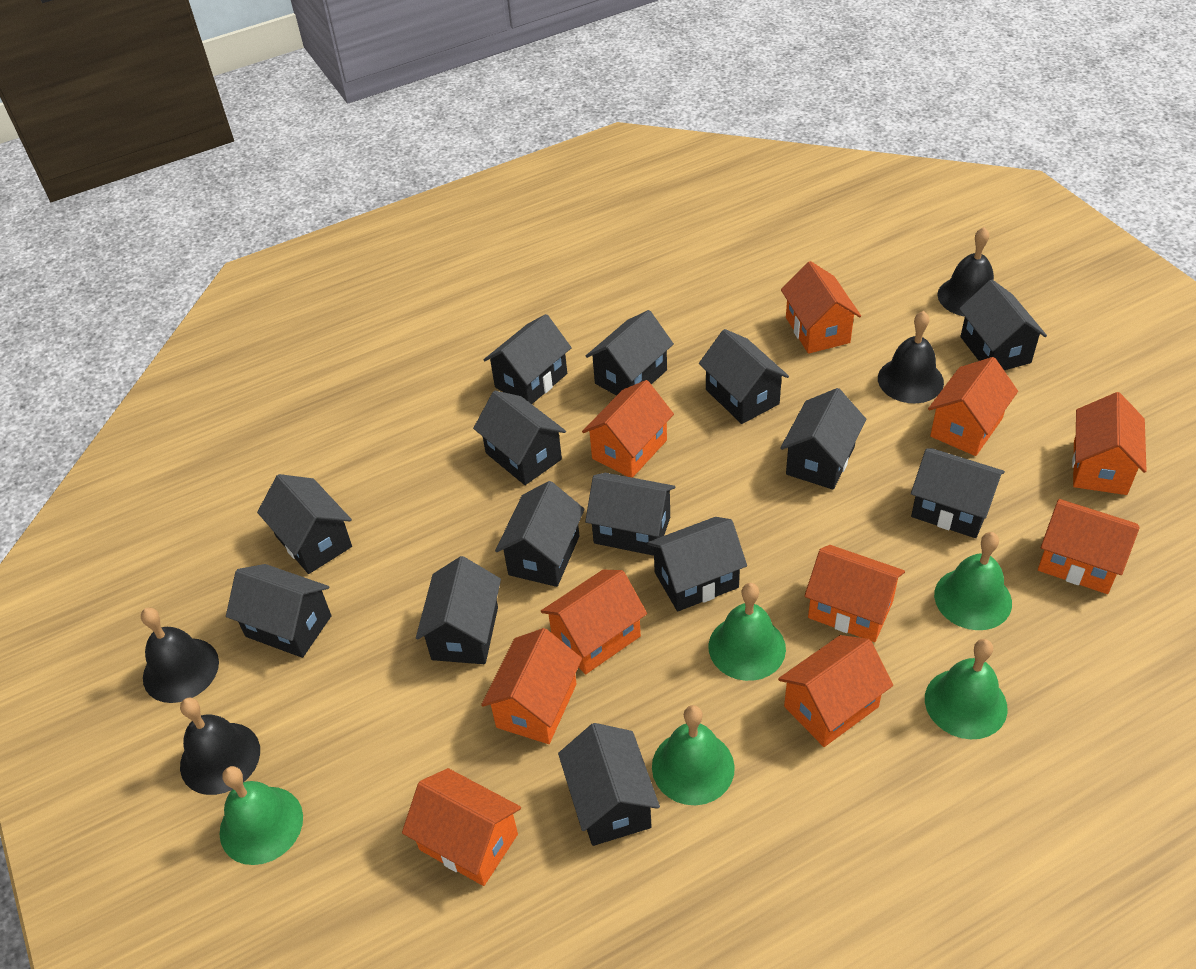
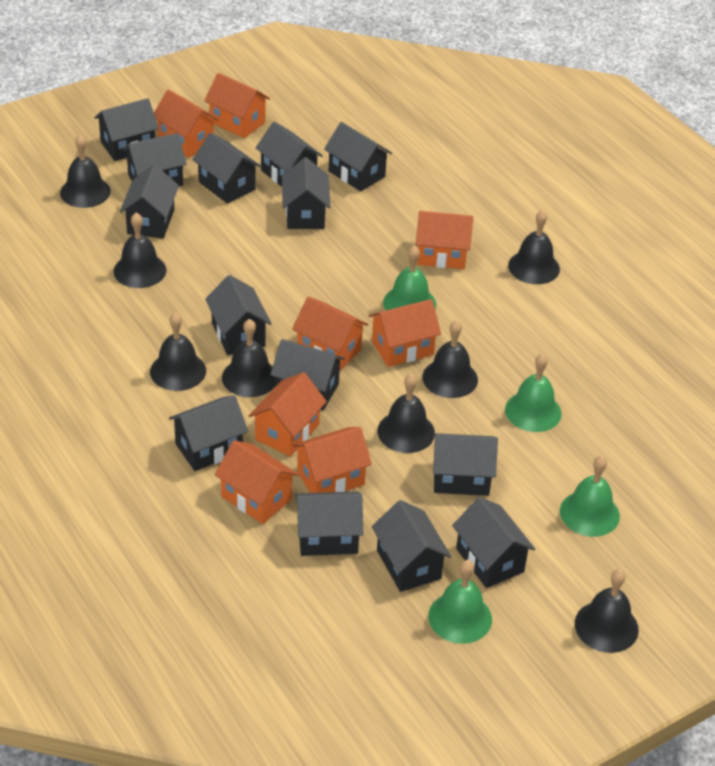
black bell: [141,608,219,703] [180,698,260,795] [878,311,944,403] [938,227,994,317] = 4 -> [60,135,111,208] [113,213,166,288] [150,312,206,391] [222,319,275,397] [377,374,435,453] [422,320,478,398] [508,210,560,284] [575,569,639,653] = 8
green bell: [219,766,303,865] [652,705,735,805] [708,583,786,681] [925,639,1008,739] [934,532,1012,630] = 5 -> [383,246,436,310] [428,560,492,644] [505,354,562,432] [560,456,620,537] = 4
orange house: [402,768,521,886] [481,628,582,744] [541,570,647,674] [582,380,674,478] [778,635,893,747] [781,261,861,354] [804,545,905,642] [928,357,1018,456] [1038,499,1140,594] [1072,392,1146,495] = 10 -> [154,90,219,158] [204,73,270,138] [214,440,299,524] [249,372,327,457] [292,296,368,370] [292,427,372,493] [368,299,441,367] [416,211,473,269] = 8

